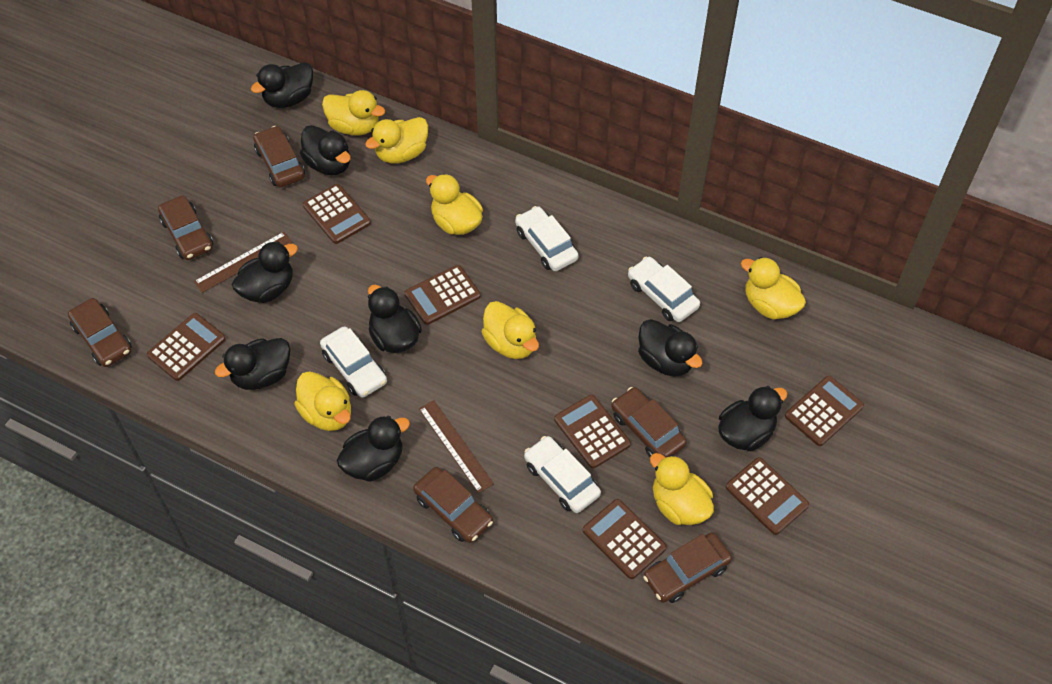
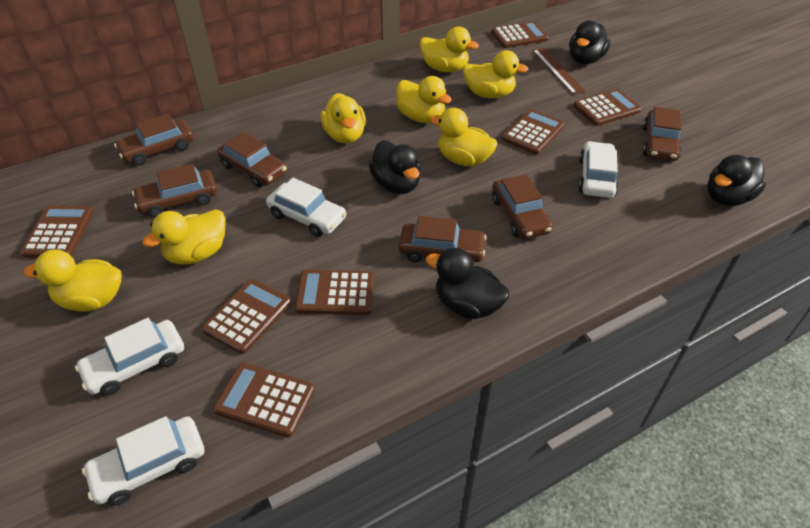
black duck: [215,338,290,390] [232,241,298,303] [251,62,313,108] [300,125,350,175] [337,415,410,482] [368,285,422,353] [638,319,703,377] [718,386,788,451] = 8 -> [369,140,420,194] [426,248,510,319] [569,21,610,64] [707,155,766,206] = 4
brown ruler: [194,232,293,293] [419,400,494,493] = 2 -> [532,48,586,95] = 1

